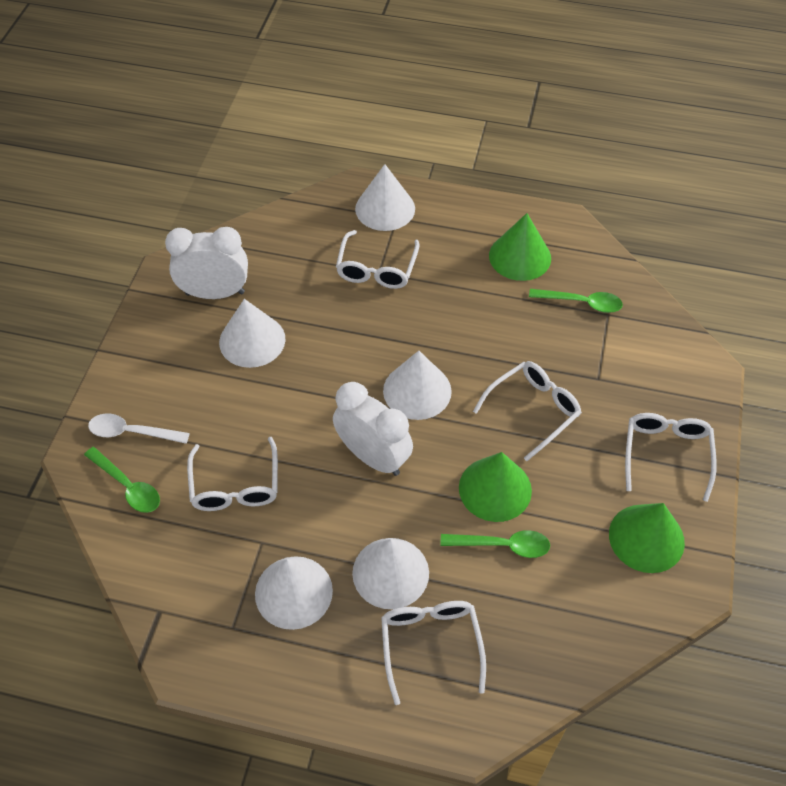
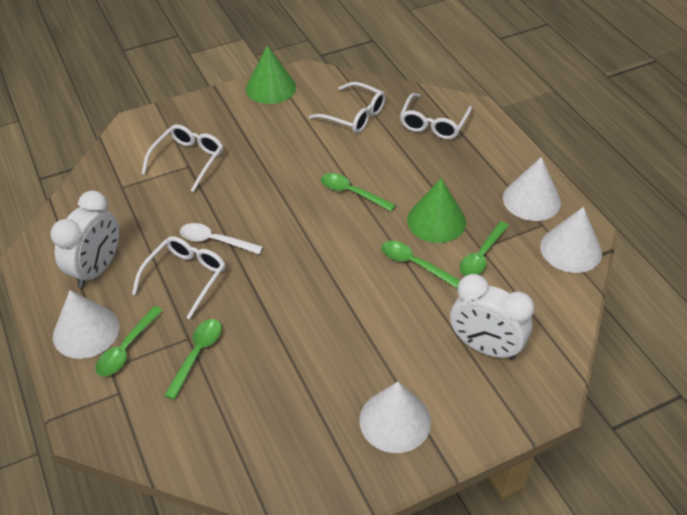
green cone: [459,452,532,522] [489,213,551,281] [609,503,685,573] = 3 -> [246,46,296,104] [407,178,466,243] = 2
green spoon: [84,447,160,513] [440,530,550,558] [529,289,623,313] = 3 -> [95,306,163,376] [164,319,222,400] [321,173,396,211] [382,241,460,288] [459,221,509,276] = 5
white cone: [219,299,285,368] [255,556,333,630] [352,538,429,609] [355,164,415,231] [383,351,452,420] = 5 -> [53,290,119,359] [359,382,431,453] [503,157,561,221] [540,207,602,273] = 4
white glasses: [187,437,278,511] [336,230,419,289] [381,601,486,705] [473,361,582,461] [625,413,717,502] = 5 -> [132,236,226,319] [142,124,223,192] [309,82,386,133] [400,93,472,139] = 4

